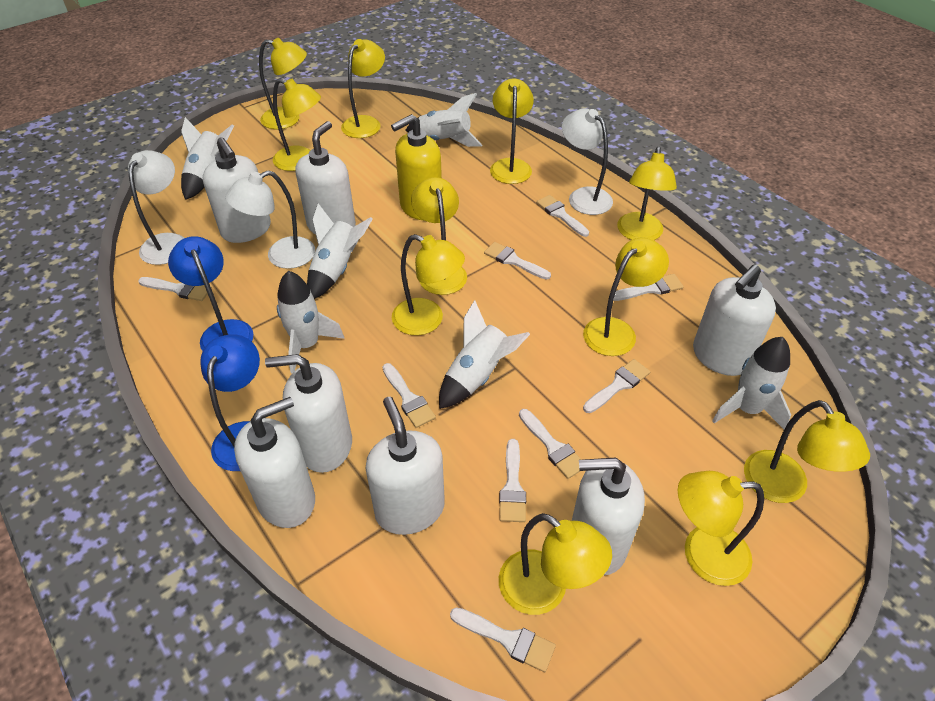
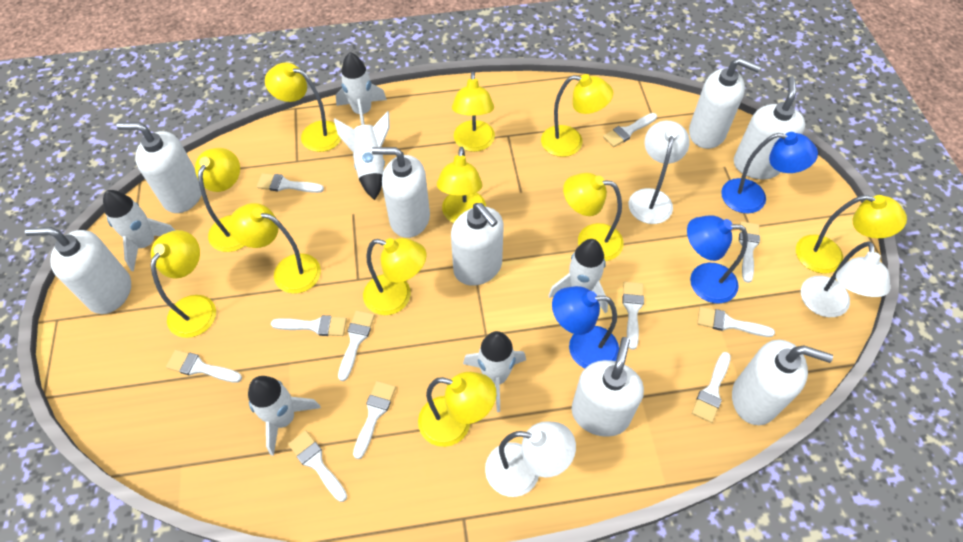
blue lamp: [168,236,253,351] [200,334,260,471] = 2 -> [552,286,619,368] [687,215,748,304] [721,132,818,214] = 3
white brush: [138,277,212,301] [383,363,436,428] [450,607,556,672] [484,242,551,280] [499,439,526,522] [519,409,581,479] [536,195,589,237] [583,359,650,413] [613,274,684,301] = 9 -> [166,350,242,383] [257,173,324,193] [271,315,347,336] [288,430,347,502] [338,310,375,381] [353,381,396,459] [603,113,657,147] [623,282,644,350] [692,352,731,423] [697,307,775,337] [739,221,760,283] = 11
white soap dispenser: [203,137,271,243] [234,397,315,528] [265,354,352,473] [295,121,356,235] [365,397,445,535] [572,458,645,575] [693,264,776,376] = 7 -> [25,227,131,314] [116,122,202,213] [372,147,430,238] [451,203,504,286] [572,337,644,437] [689,58,761,149] [732,339,833,425] [734,76,805,180] = 8
yellow soap dispenser: [391,114,442,220] = 1 -> none = 0

